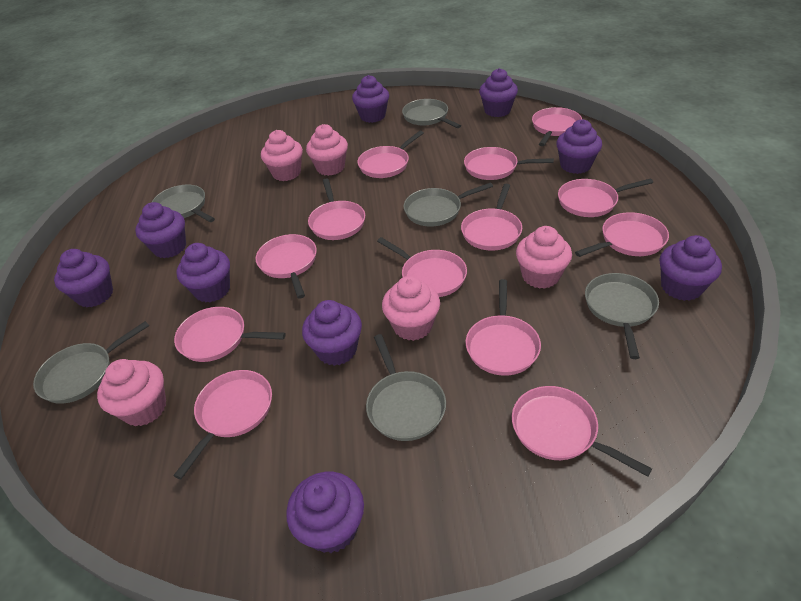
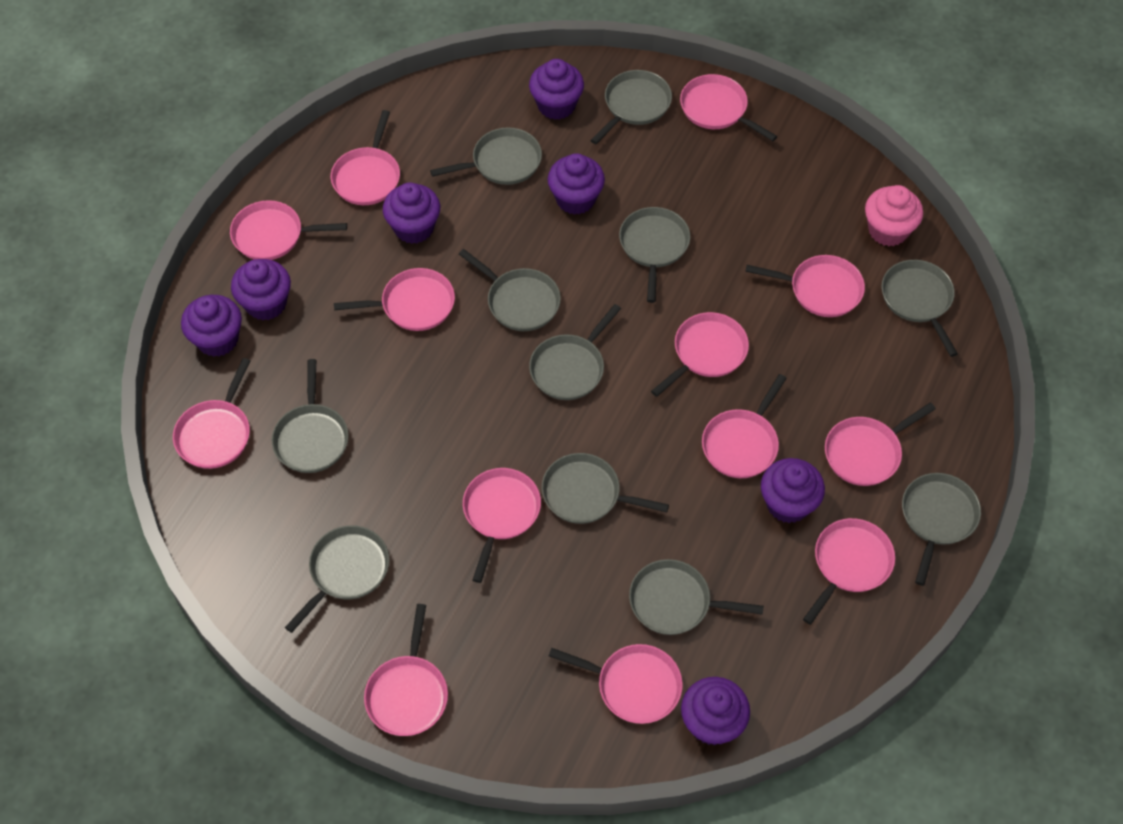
grey pan: [33,321,149,404] [152,185,215,222] [366,334,446,441] [402,99,461,128] [403,182,493,226] [585,273,659,359] = 6 -> [272,359,349,473] [285,525,389,633] [430,127,542,185] [459,249,561,331] [529,304,621,400] [542,453,669,524] [590,70,672,144] [619,207,690,303] [629,559,764,635] [882,260,958,357] [902,473,981,586] = 11
pink cupcake: [97,359,166,426] [261,130,303,181] [306,124,348,176] [382,276,440,341] [516,226,572,289] = 5 -> [865,185,923,246] = 1
purple cupcake: [54,249,113,307] [135,202,186,258] [176,243,230,303] [286,472,364,553] [302,300,362,366] [352,75,389,123] [479,68,518,117] [556,119,602,174] [660,235,722,301] = 9 -> [181,295,242,357] [231,259,291,320] [383,182,440,244] [529,59,584,120] [548,153,605,215] [681,677,750,746] [761,458,825,523] = 7

